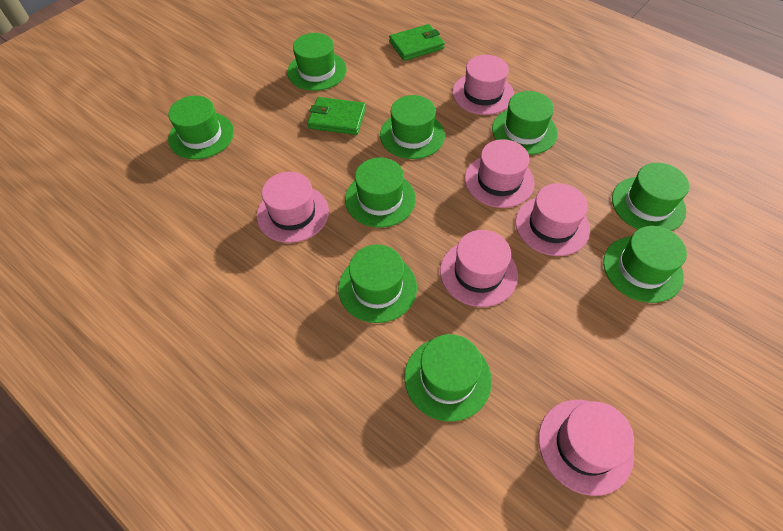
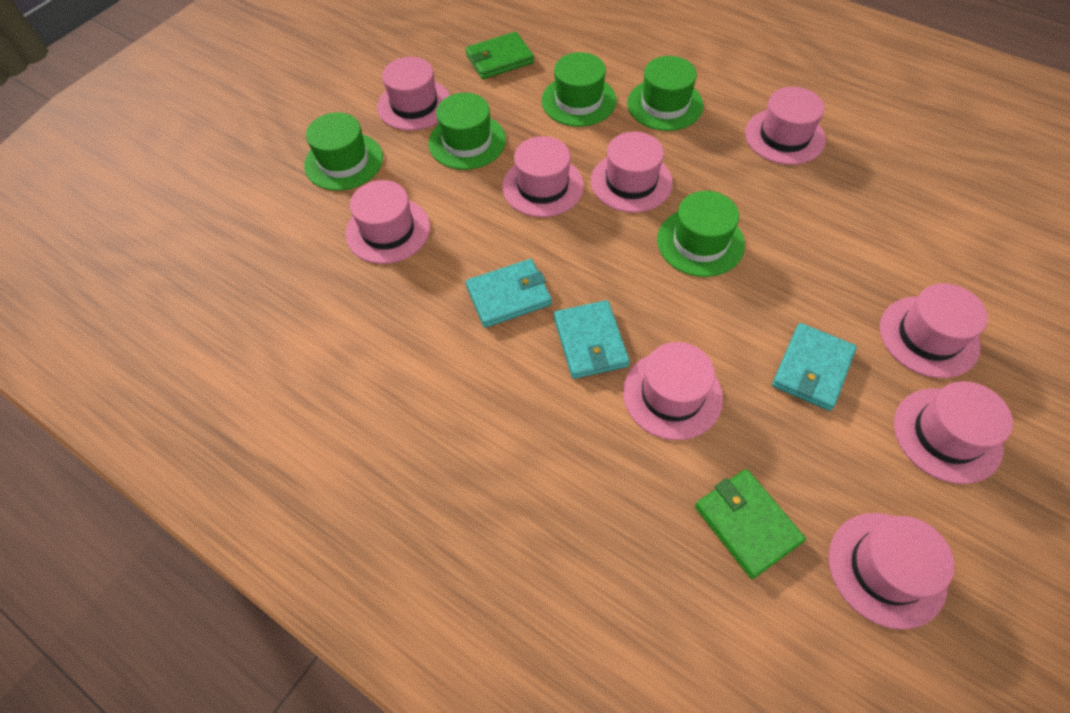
green hat: [168,96,234,159] [287,33,347,91] [338,245,417,323] [345,158,416,228] [380,95,445,159] [404,334,492,422] [492,91,558,155] [603,226,687,303] [612,163,689,231] = 9 -> [304,112,383,191] [428,93,506,170] [541,52,616,127] [627,56,703,131] [657,191,745,277] = 5
pink hat: [257,172,329,243] [440,230,518,307] [452,55,514,115] [465,139,535,208] [515,183,590,256] [538,400,634,496] = 6 -> [346,180,430,264] [377,57,450,131] [502,136,584,217] [591,132,673,213] [623,342,723,440] [745,87,826,165] [829,513,954,629] [880,284,988,378] [894,381,1013,484] = 9
turquoise wallet: none = 0 -> [466,259,552,328] [554,300,630,379] [772,323,857,411] = 3

